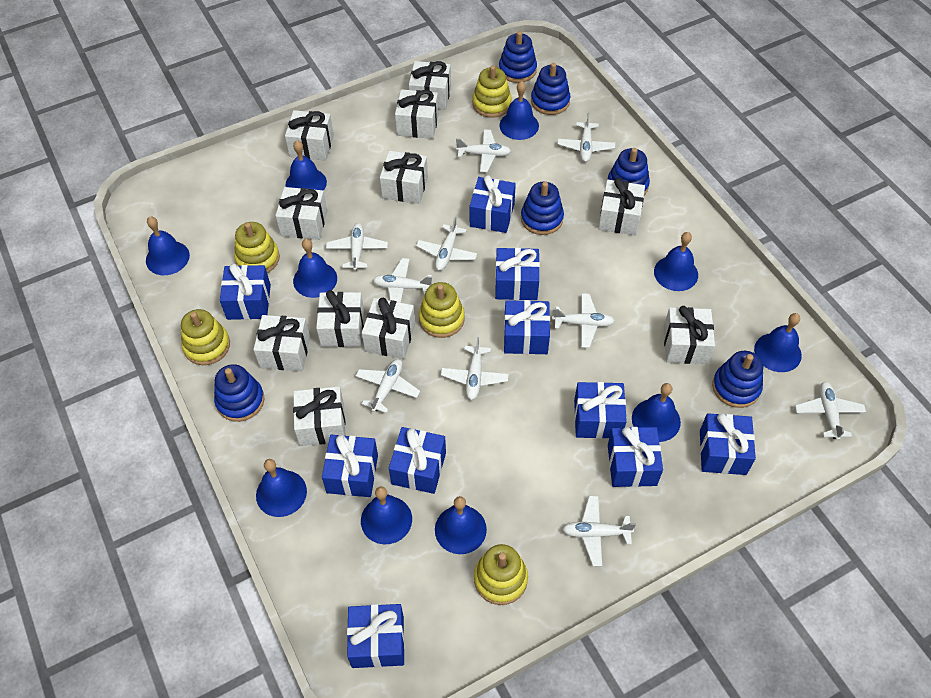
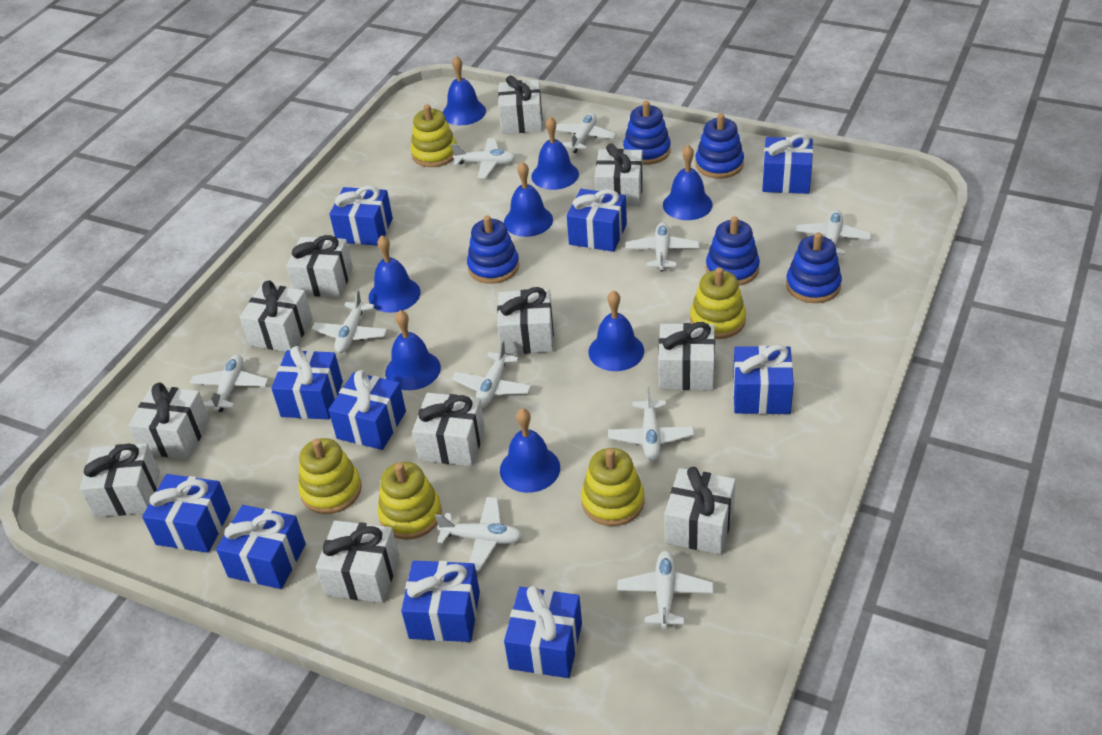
blue bell: [146,217,190,275] [256,459,307,517] [285,140,327,191] [293,239,337,298] [361,486,412,545] [435,496,487,554] [499,81,539,140] [632,383,681,442] [654,232,698,291] [754,313,802,372] = 10 -> [369,235,421,313] [385,310,441,390] [443,56,486,125] [500,408,560,493] [504,162,553,237] [531,116,579,190] [588,290,644,371] [663,145,713,220] = 8
blue stacking toy: [214,364,264,422] [499,31,537,83] [521,182,564,235] [531,63,570,115] [608,148,650,195] [712,351,763,408] = 6 -> [467,215,519,284] [623,101,671,165] [695,113,744,179] [706,216,760,286] [786,232,842,303] = 5

